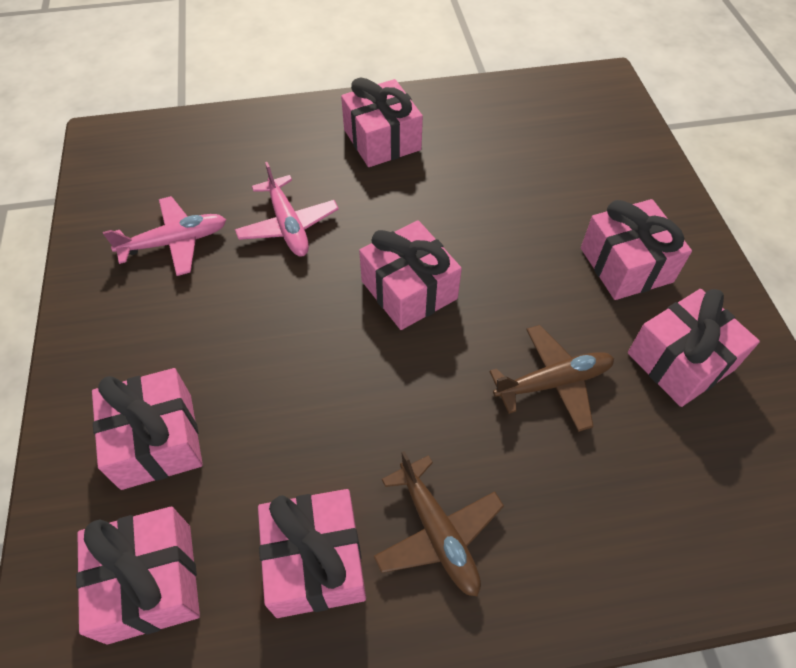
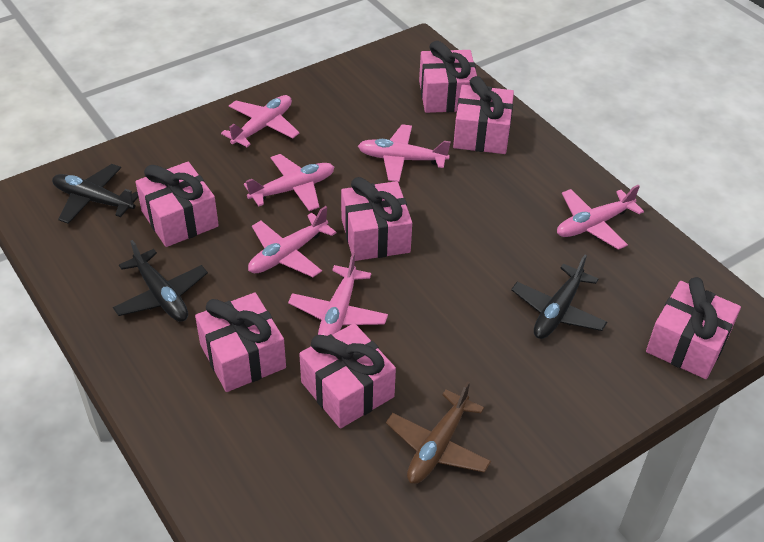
black plane: none = 0 -> [52,164,138,224] [113,240,208,322] [511,255,607,339] = 3
brown plane: [374,451,504,596] [490,325,614,432] = 2 -> [386,381,491,484] = 1
pink plane: [103,196,226,276] [235,162,339,256] = 2 -> [221,95,300,147] [244,154,334,211] [248,206,336,277] [288,252,388,336] [358,124,451,182] [557,185,644,250] = 6

